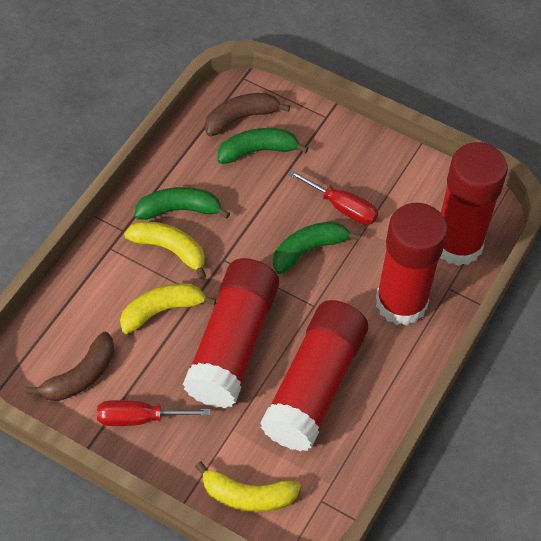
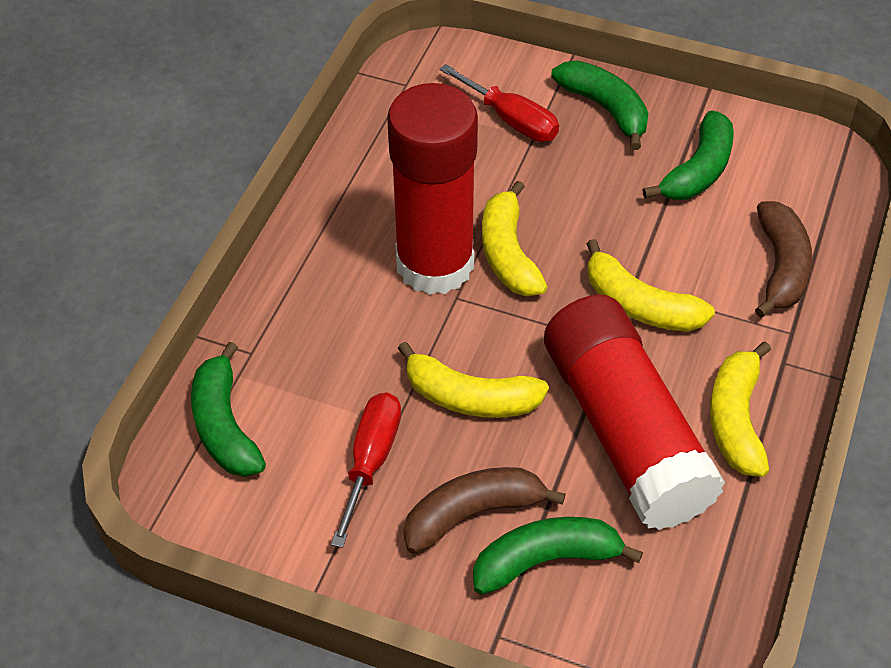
green banana: [134,187,230,220] [218,128,308,164] [273,222,360,274] = 3 -> [191,342,266,477] [473,517,643,595] [551,61,648,150] [642,111,734,200] = 4
red glue stick: [183,258,279,408] [260,300,368,452] [376,203,448,326] [440,142,508,266] = 4 -> [387,83,478,295] [544,295,725,530] = 2
yellow banana: [120,283,216,334] [124,221,206,280] [195,462,301,512] = 3 -> [398,342,549,418] [482,181,547,296] [587,239,715,332] [710,342,771,477] = 4

